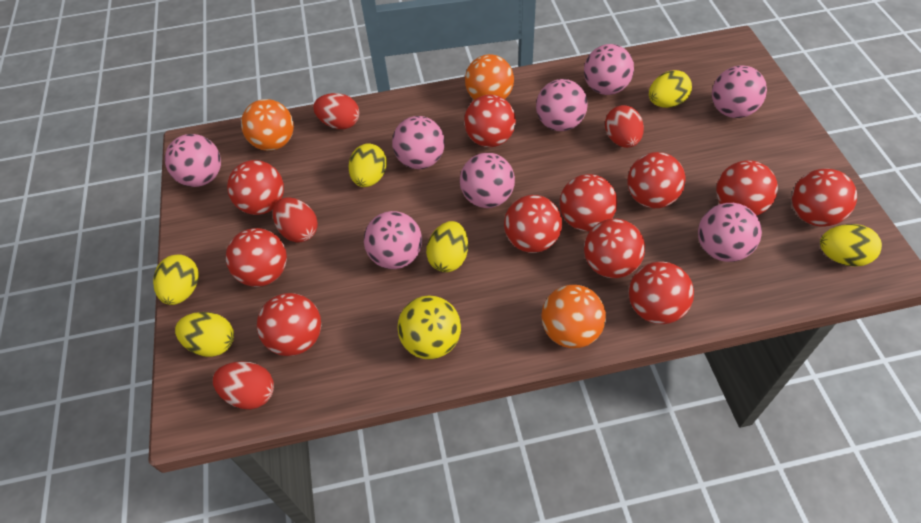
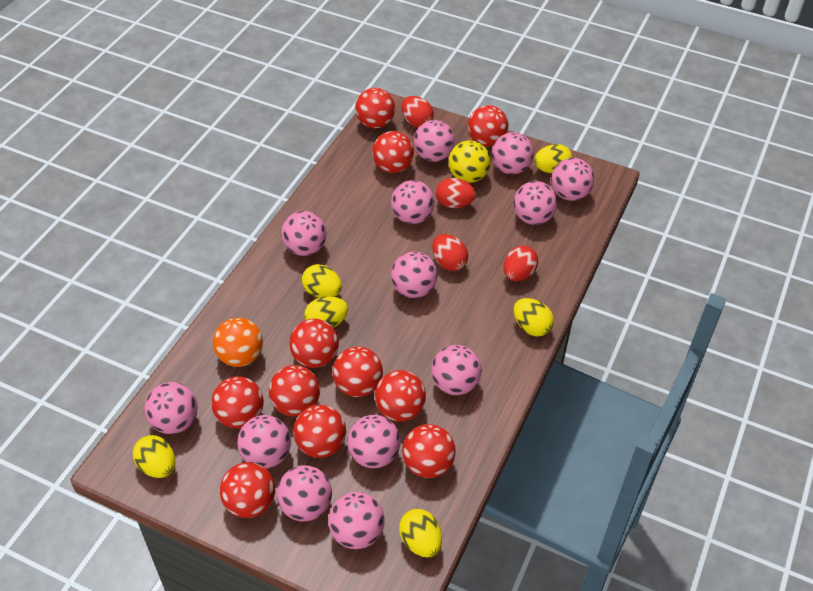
orange ball: [241,99,294,151] [465,54,514,100] [541,285,606,349] = 3 -> [213,318,263,367] = 1
pink ball: [165,134,221,187] [364,211,422,269] [392,116,445,169] [460,153,515,208] [536,79,588,131] [584,44,634,95] [698,203,762,262] [712,65,767,118] = 8 -> [145,382,198,434] [237,415,291,469] [277,465,332,522] [281,211,327,256] [328,492,385,549] [347,415,400,468] [391,180,435,224] [391,252,438,298] [414,120,455,162] [431,345,482,395] [492,132,534,174] [513,181,557,225] [551,158,594,201] = 13

